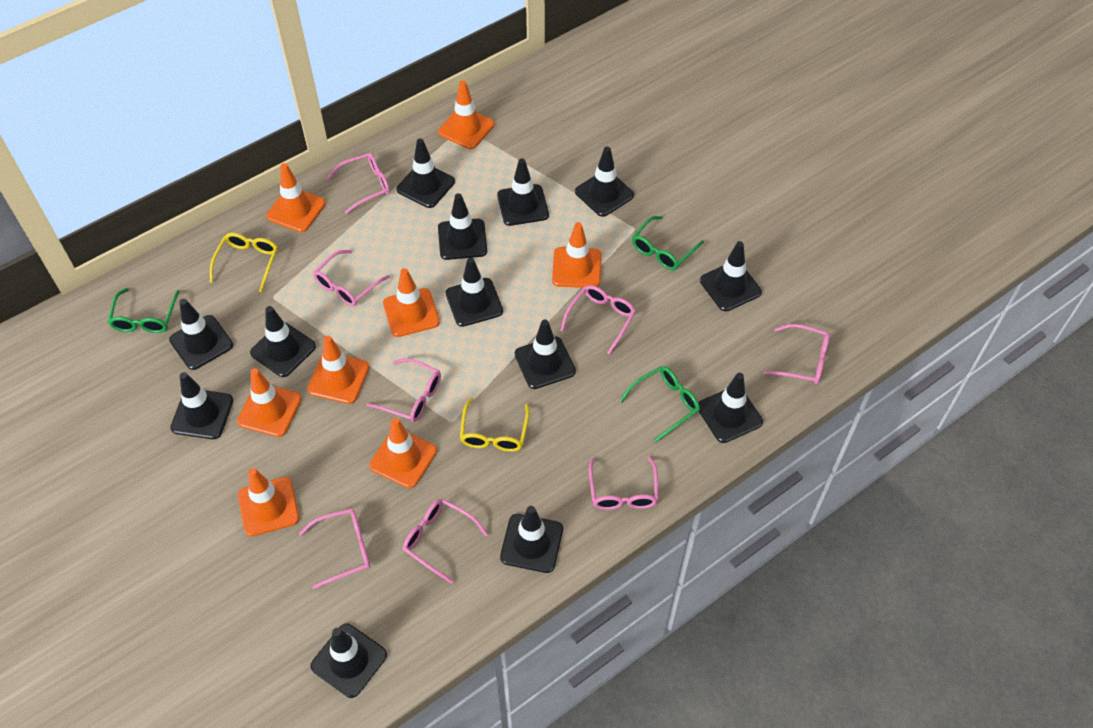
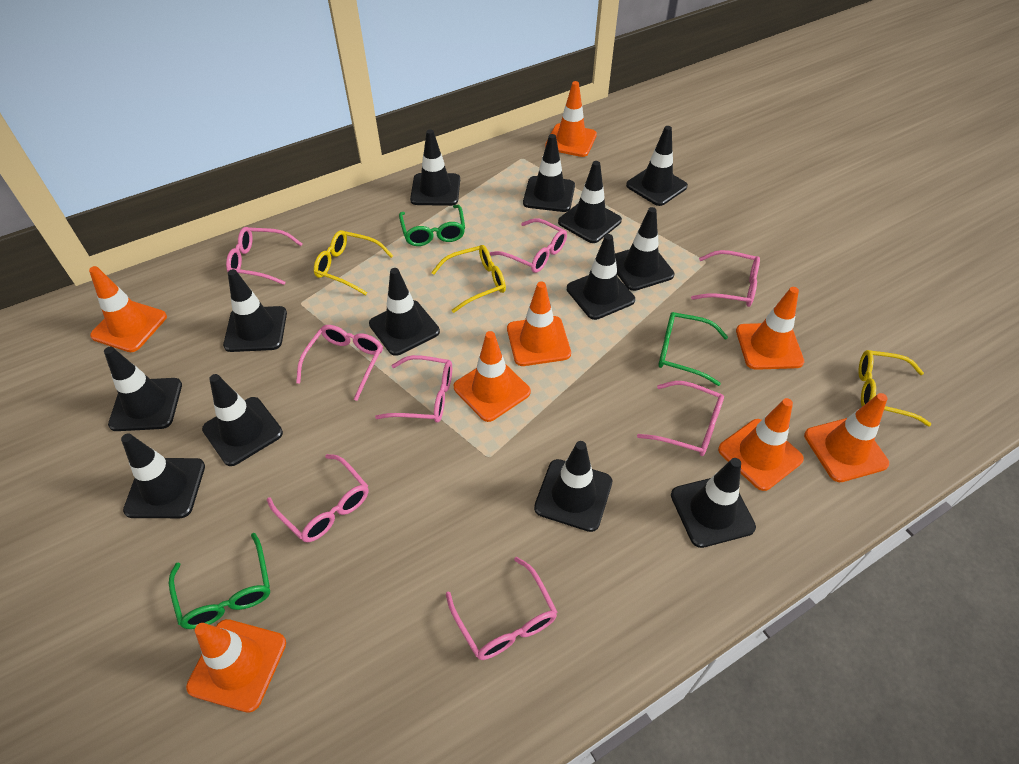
yellow glasses: [210,233,278,293] [460,398,530,452] = 2 -> [314,230,393,295] [431,245,506,313] [859,350,931,427] = 3

